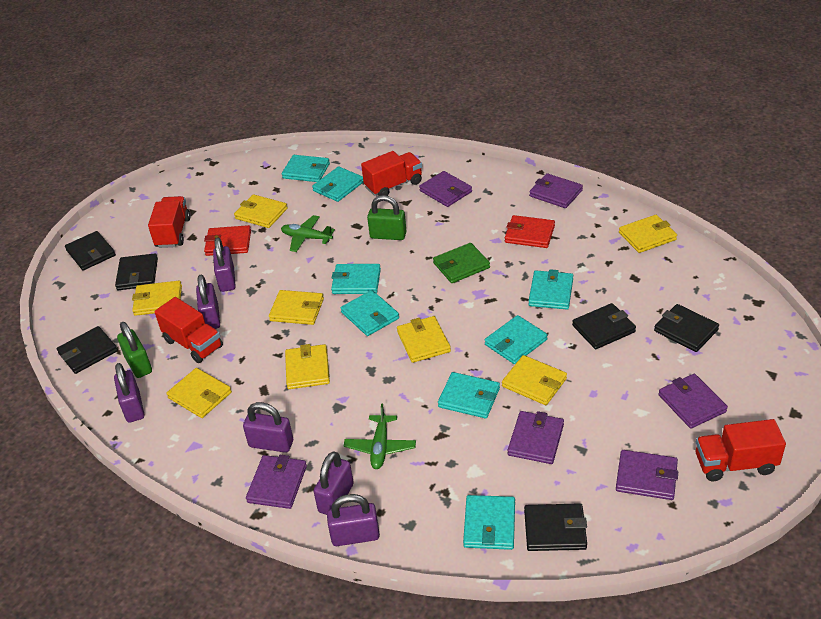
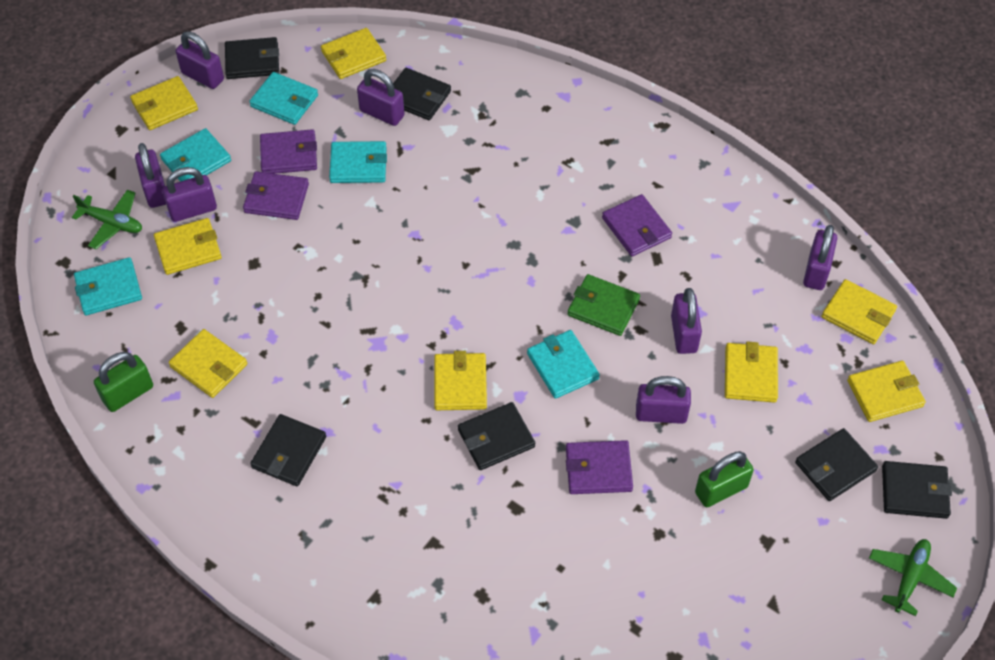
purple padlock: [114,363,144,423] [196,274,220,329] [213,238,236,292] [243,402,293,453] [313,451,354,515] [327,494,380,546] = 6 -> [135,143,166,208] [162,167,217,222] [176,31,224,89] [357,69,404,126] [636,376,691,424] [671,288,702,354] [803,225,837,290] = 7
purple wallet: [246,455,307,509] [419,171,472,207] [508,411,564,464] [529,173,583,208] [616,450,678,500] [658,374,728,428] = 6 -> [243,171,309,220] [260,129,317,174] [566,440,633,494] [602,194,672,256] = 4
red truck: [148,196,191,248] [154,297,223,363] [361,151,422,196] [696,419,786,481] = 4 -> none = 0
red wallet: [204,225,251,256] [505,215,555,248] = 2 -> none = 0
turquoise wallet: [282,155,330,182] [312,166,363,202] [331,264,381,294] [341,290,399,336] [438,372,500,418] [463,495,515,550] [485,315,548,364] [529,269,573,309] = 8 -> [74,257,142,316] [160,128,231,182] [249,72,318,125] [329,141,387,183] [527,330,600,399] = 5

